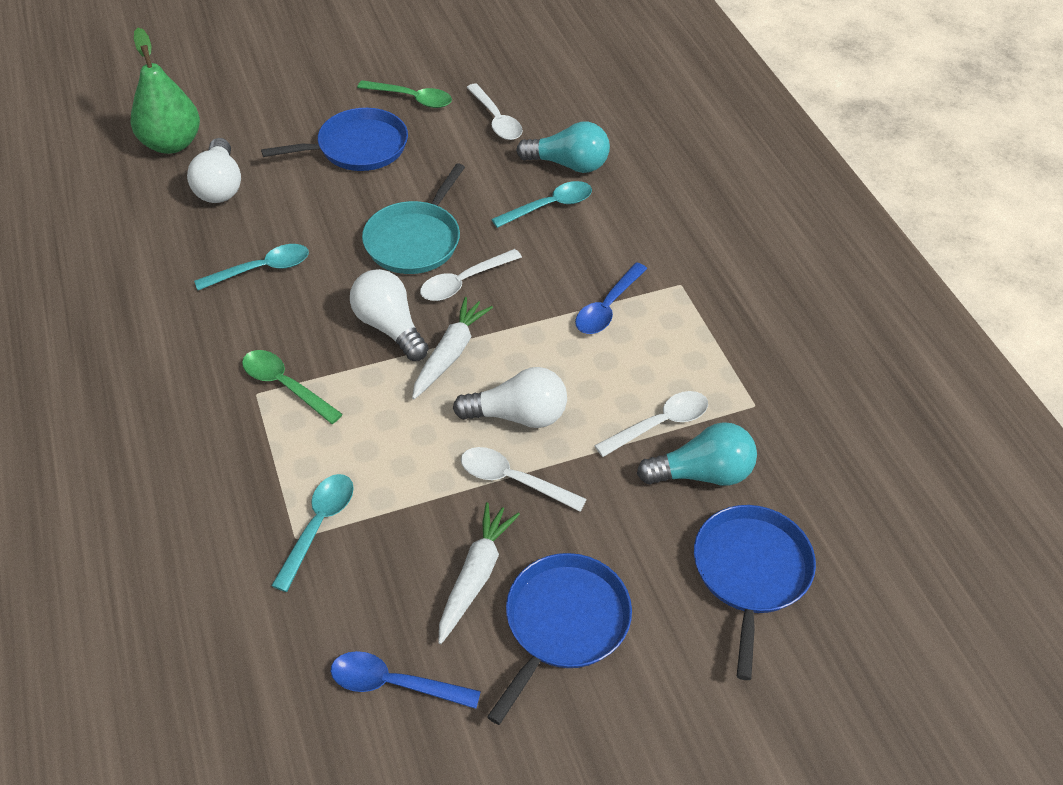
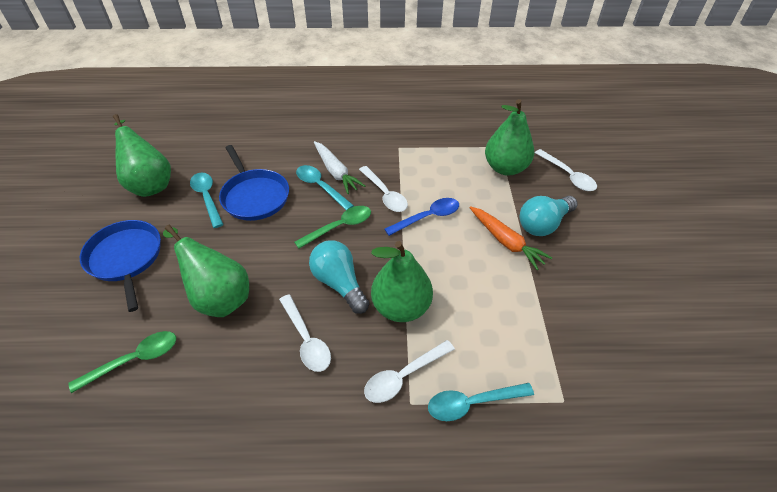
blue pan: [261,108,408,171] [487,553,632,725] [694,505,816,680] = 3 -> [80,220,161,312] [219,145,289,221] = 2
blue spoon: [331,651,481,709] [575,262,647,334] = 2 -> [385,198,459,236] = 1
green pear: [130,28,200,154] = 1 -> [113,114,171,197] [163,225,249,317] [371,241,433,322] [485,99,534,175] = 4
orange carrot: none = 0 -> [469,206,552,270] = 1
turquoise pan: [362,163,465,274] = 1 -> none = 0
white carrot: [412,297,493,399] [438,502,520,644] = 2 -> [314,141,365,194] = 1
white light bulb: [187,138,241,203] [350,269,429,361] [453,367,567,428] = 3 -> none = 0

